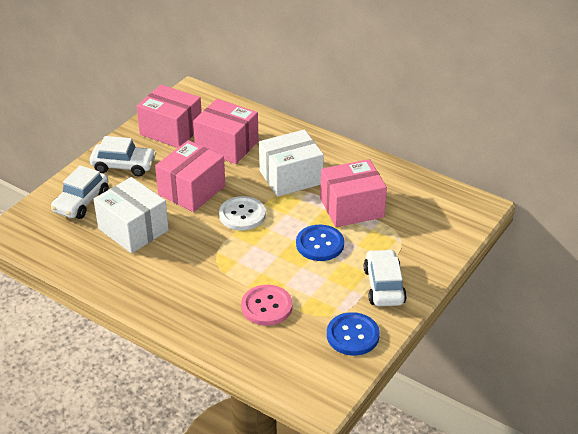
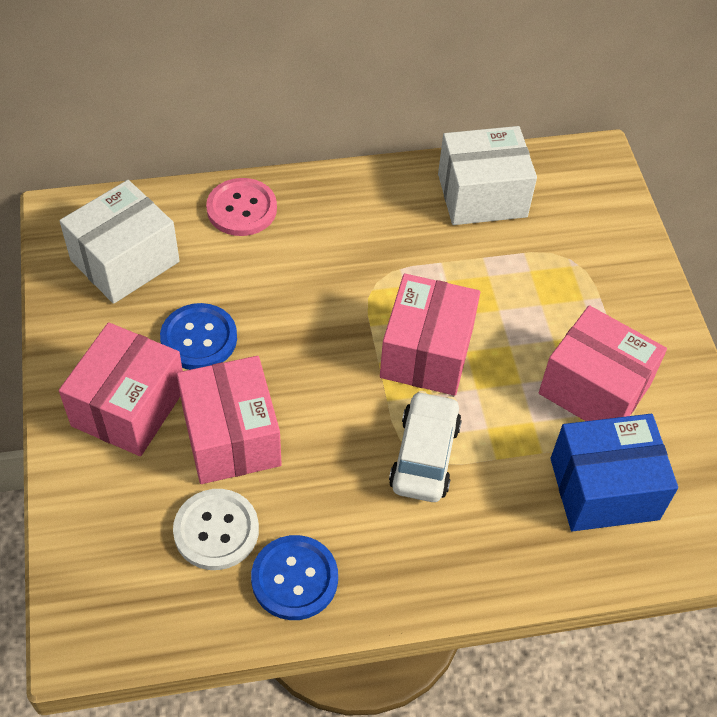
blue box: none = 0 -> [550,414,678,532] = 1
white car: [51,165,108,219] [90,136,156,177] [364,249,407,306] = 3 -> [389,391,462,502] = 1

